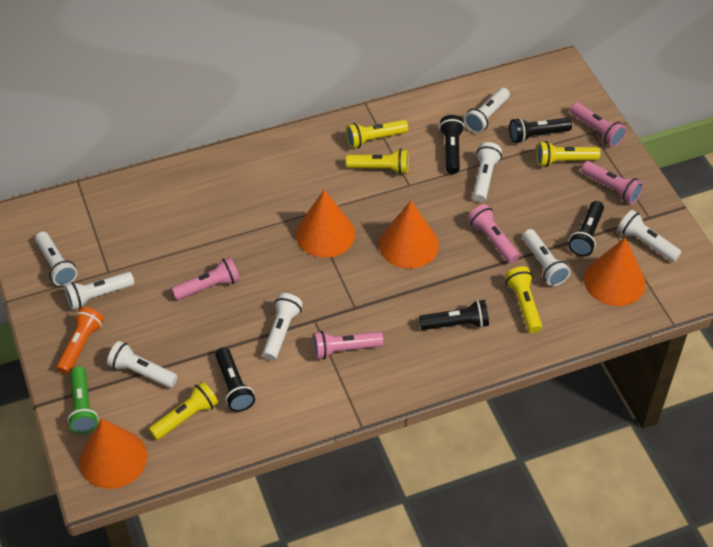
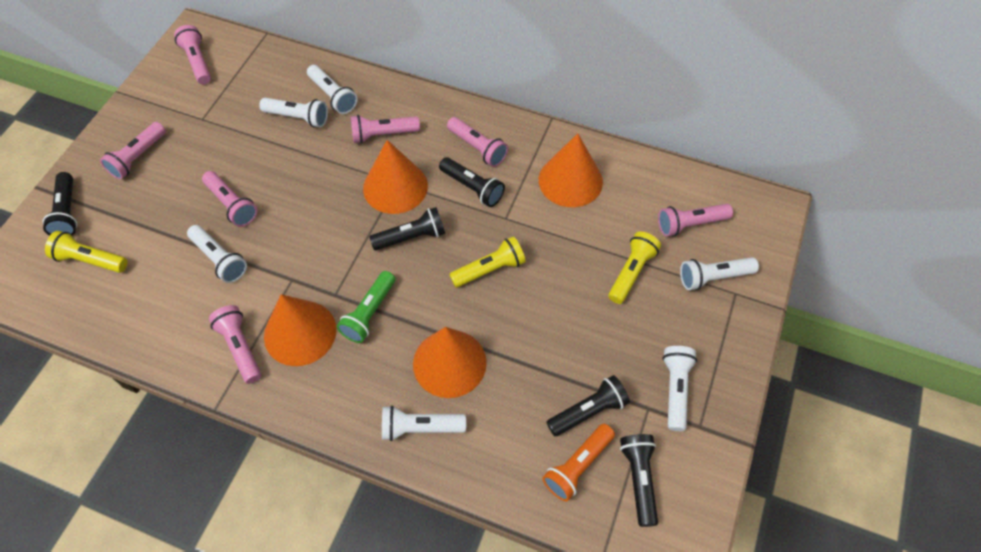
pink flashlight: [171,257,240,300] [313,331,383,360] [468,204,520,263] [570,102,627,147] [581,161,644,204] = 5 -> [100,122,166,180] [174,25,211,84] [202,171,257,227] [209,305,261,384] [351,115,420,144] [447,117,508,167] [658,204,733,237] = 7
white flashlight: [35,232,77,286] [64,272,134,310] [107,341,178,388] [263,293,303,361] [464,88,510,133] [473,142,502,202] [522,229,570,286] [618,210,682,262] = 8 -> [187,225,247,283] [259,98,328,127] [307,65,358,114] [382,405,466,441] [662,346,697,431] [680,257,759,290] = 6
yellow flashlight: [149,381,218,440] [346,120,408,149] [346,149,409,175] [505,266,542,333] [536,141,601,167] = 5 -> [45,231,127,273] [449,236,526,287] [608,232,661,304] = 3

